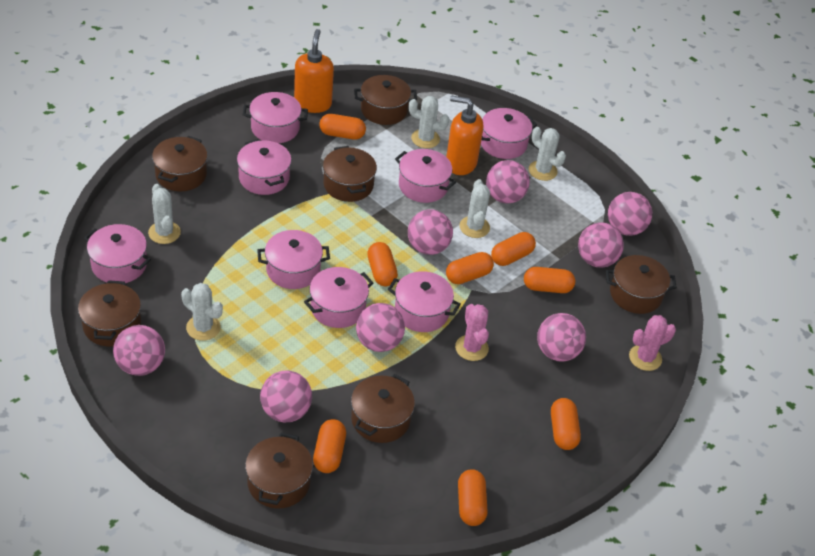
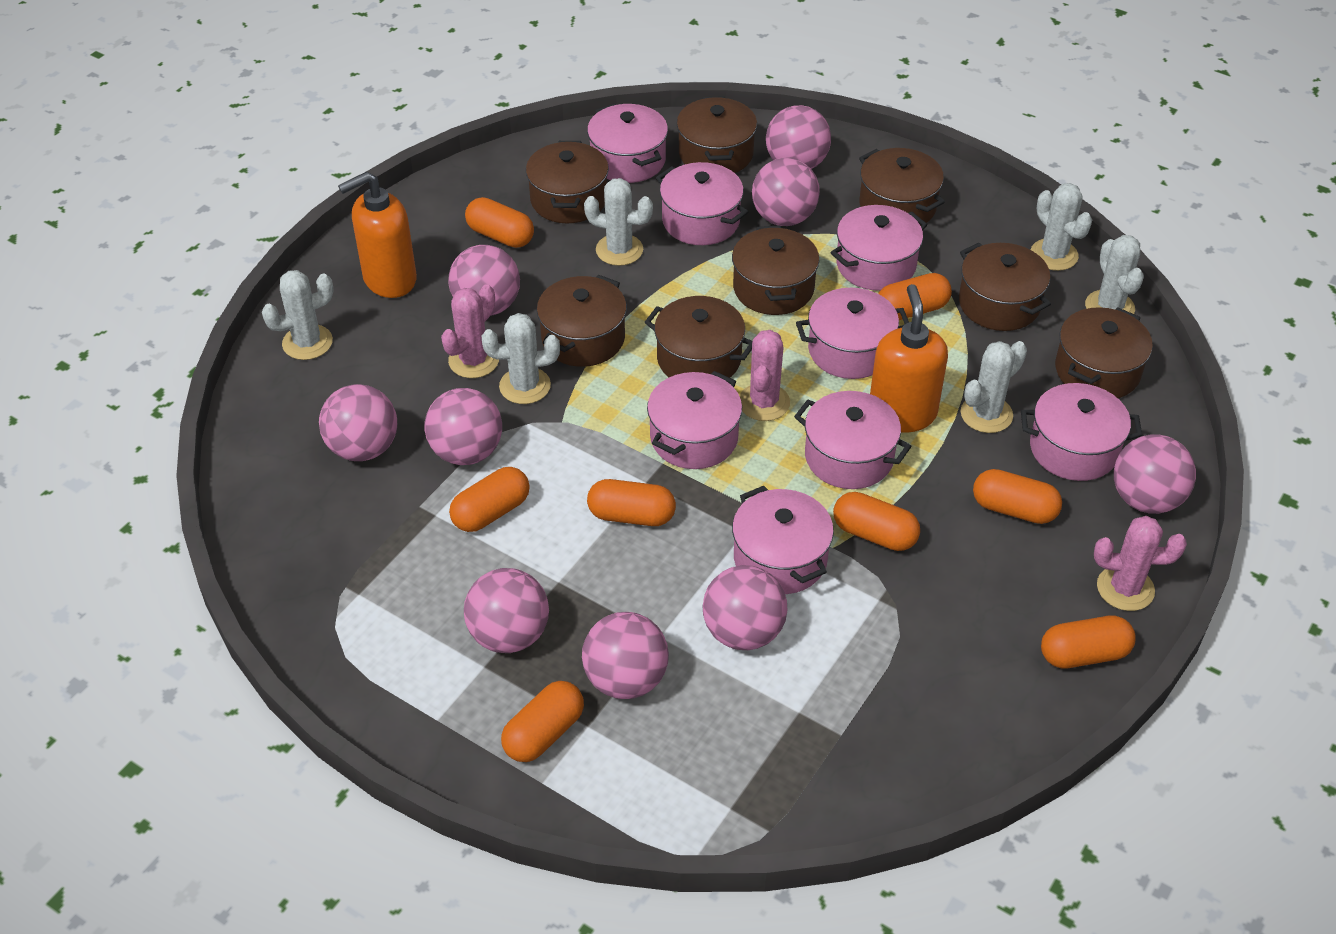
brown pot: [78,280,141,347] [152,136,208,191] [245,432,313,508] [323,146,377,202] [351,374,415,443] [354,75,417,125] [605,255,677,314] = 7 -> [526,141,609,223] [537,275,627,367] [645,296,752,378] [677,96,757,173] [732,225,819,315] [859,148,945,226] [959,243,1051,331] [1055,307,1153,398] = 8
pink ball: [113,325,165,376] [260,371,312,422] [356,303,405,352] [408,209,453,255] [486,160,530,204] [537,313,586,362] [578,222,624,268] [608,192,652,236] = 8 -> [319,384,397,461] [425,388,502,465] [448,245,520,316] [464,568,549,653] [582,612,669,699] [702,565,787,650] [752,158,820,226] [766,105,831,169] [1114,435,1196,514] = 9
pink cactus: [455,304,489,361] [629,315,676,371] = 2 -> [441,284,499,378] [739,330,790,421] [1094,516,1187,611] = 3
white cactus: [148,184,181,244] [181,283,223,341] [409,96,449,148] [460,179,490,238] [529,127,566,181] = 5 -> [262,270,334,360] [482,313,560,404] [584,178,653,266] [961,341,1027,433] [1030,183,1092,271] [1085,235,1144,314] = 6

